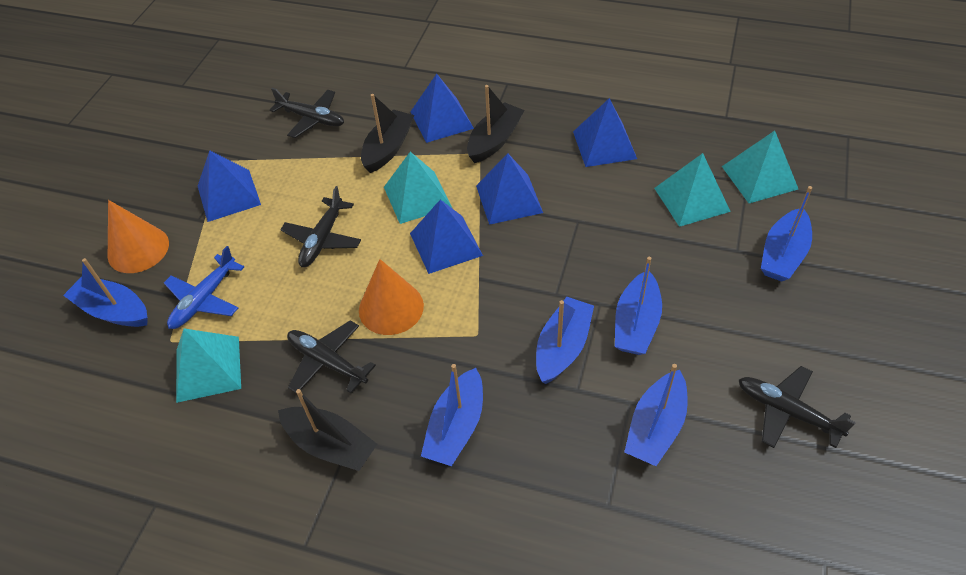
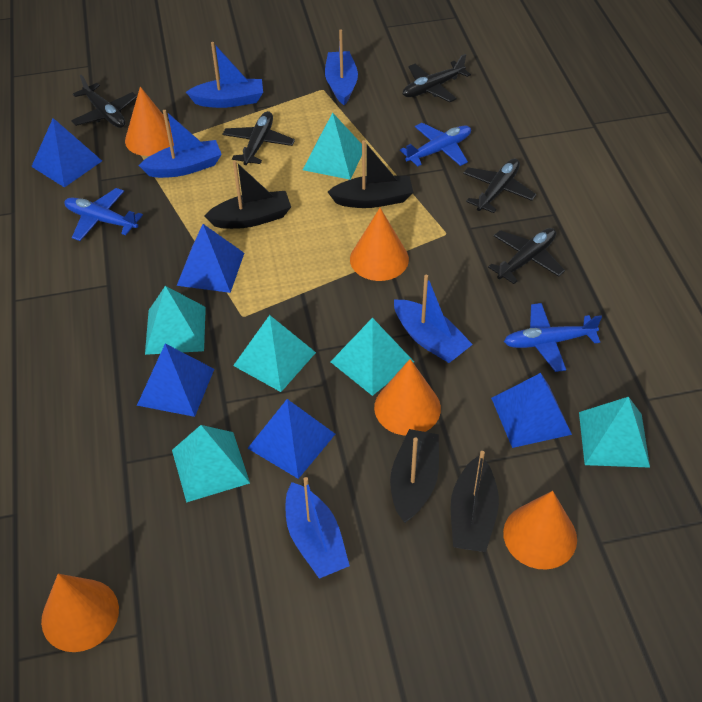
black boat: [278,389,377,471] [361,94,414,173] [467,85,525,163] = 3 -> [204,160,291,229] [328,140,413,208] [390,429,439,523] [451,451,499,552] = 4
black plane: [270,88,344,138] [280,186,361,267] [287,320,376,394] [739,366,856,448] = 4 -> [71,75,137,128] [222,111,295,165] [403,54,471,102] [463,159,536,213] [488,228,565,284] = 5
blue boat: [63,258,148,327] [421,364,483,466] [536,297,594,384] [615,257,662,355] [624,364,688,466] [761,186,812,282] = 6 -> [139,110,222,178] [186,42,263,108] [286,477,350,579] [325,30,358,105] [394,275,473,363] = 5
blue plane: [164,246,244,329] = 1 -> [64,188,143,241] [400,123,471,166] [504,303,602,372] = 3
orange cone: [108,200,169,273] [359,259,424,335] = 2 -> [41,574,119,652] [125,87,174,156] [350,208,409,281] [374,359,441,435] [503,491,577,570] = 5
turquoise pyramid: [176,329,241,403] [384,152,452,224] [654,153,731,227] [722,131,798,203] = 4 -> [145,286,206,355] [172,425,250,503] [233,315,316,392] [303,113,362,180] [331,318,414,396] [579,397,650,468] = 6

